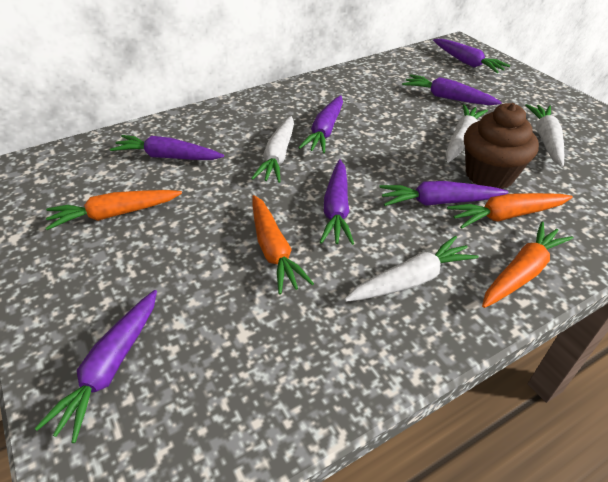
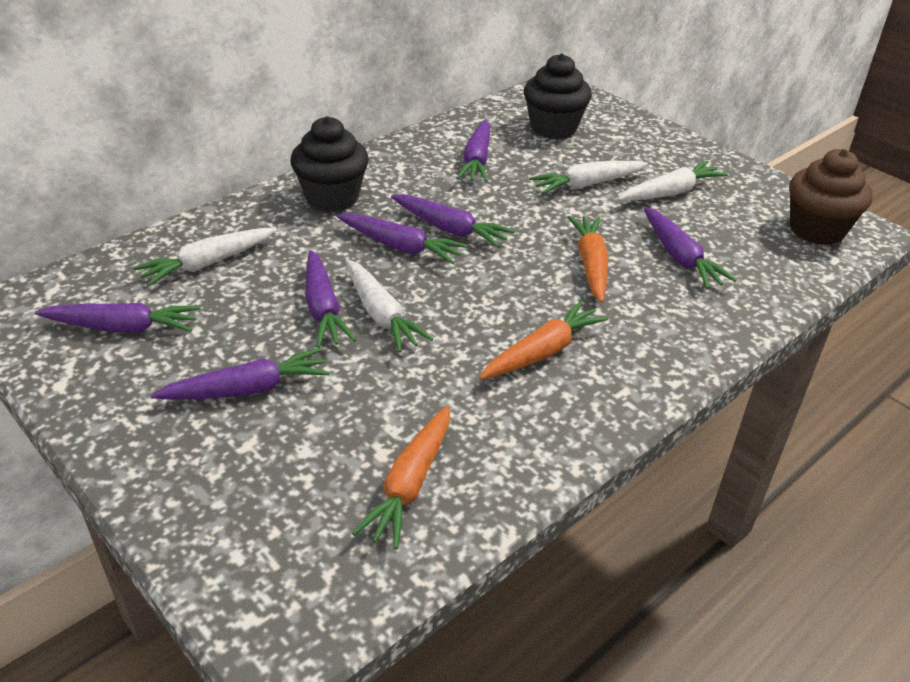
black cupcake: none = 0 -> [290,116,369,212] [524,53,592,139] = 2
orange carrot: [46,190,182,230] [252,195,314,294] [447,193,573,229] [482,221,573,308] = 4 -> [352,405,450,549] [479,300,609,379] [567,216,608,303] = 3

